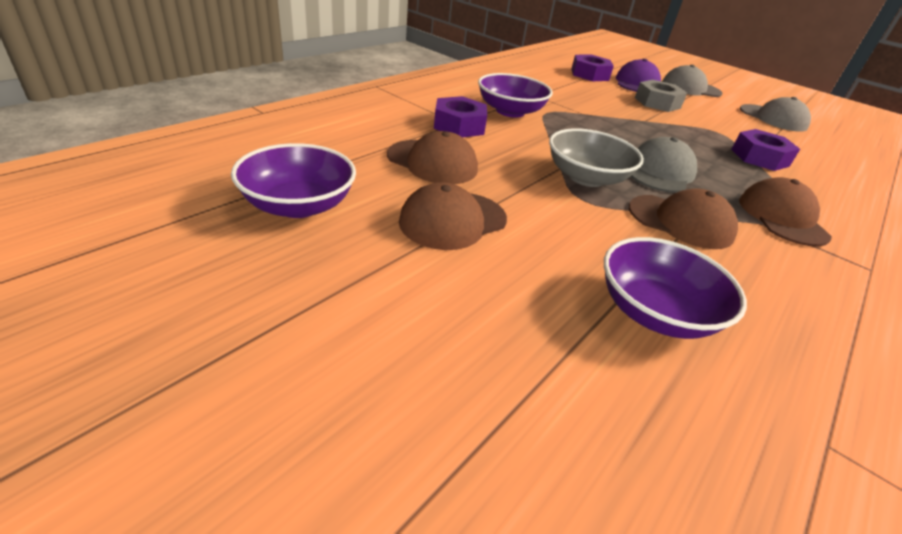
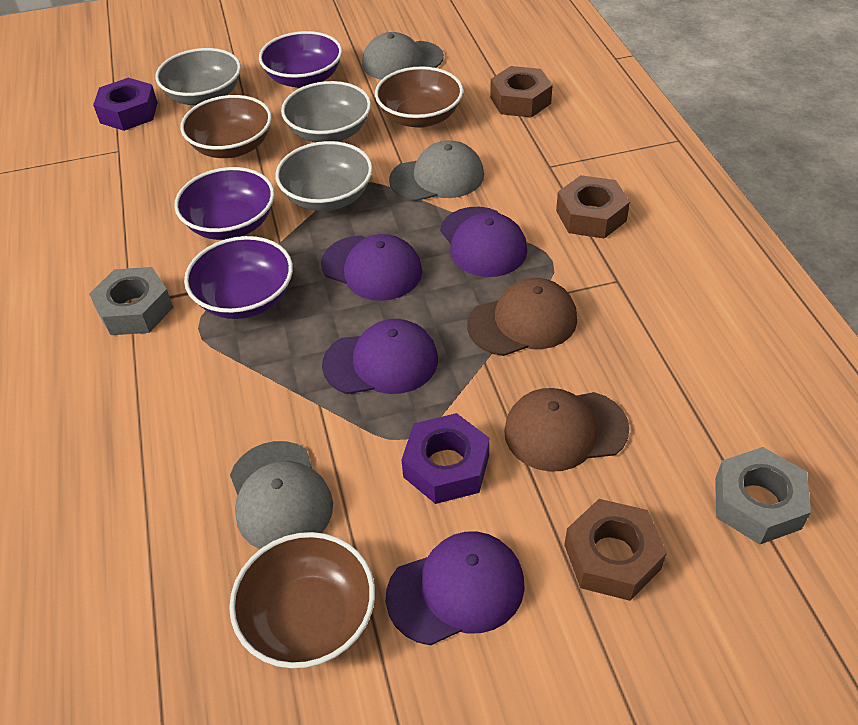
brown bowl: none = 0 -> [180,95,272,158] [229,532,375,669] [375,66,463,128] = 3
brown cap: [387,131,478,184] [399,182,507,250] [629,189,738,249] [739,177,832,247] = 4 -> [467,278,577,356] [504,388,629,472] = 2
brown nut: none = 0 -> [490,66,553,118] [556,175,630,239] [564,499,667,601] = 3
grey bowl: [549,128,644,187] = 1 -> [155,48,241,106] [276,141,373,211] [281,81,371,143] = 3
grey nut: [635,80,687,112] = 1 -> [89,267,173,335] [715,447,811,544] = 2
purple cap: [616,59,661,92] = 1 -> [321,234,422,301] [322,319,438,394] [386,532,525,646] [440,207,527,277] = 4
purple nut: [434,96,487,138] [571,55,614,81] [731,129,800,171] = 3 -> [93,78,158,131] [402,413,490,504] = 2

